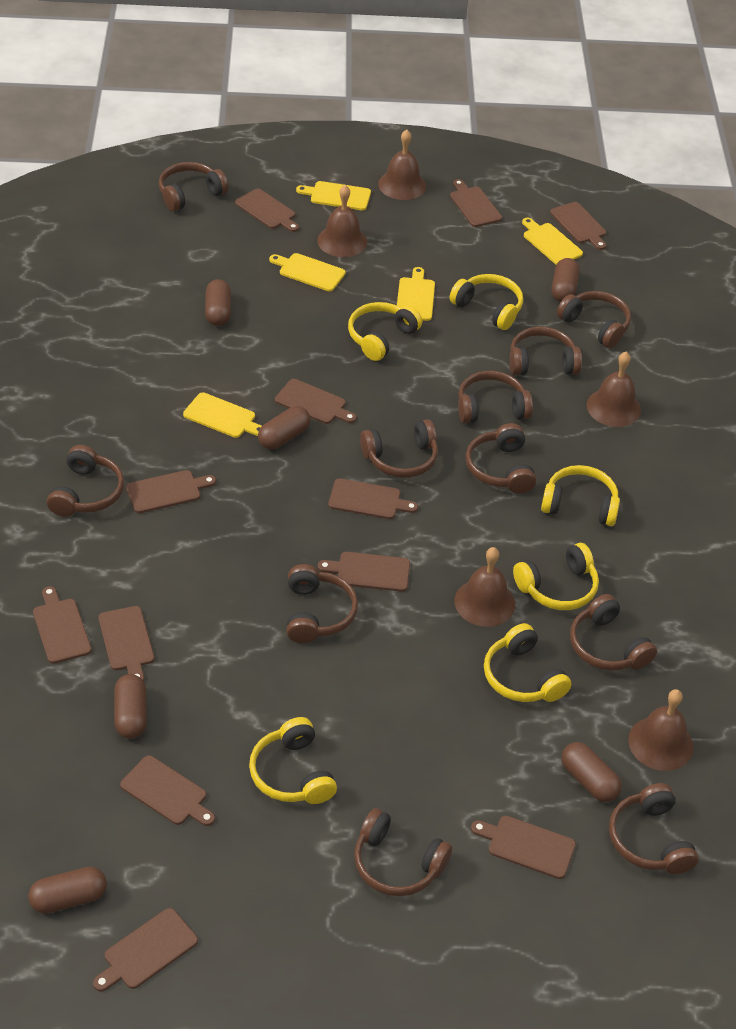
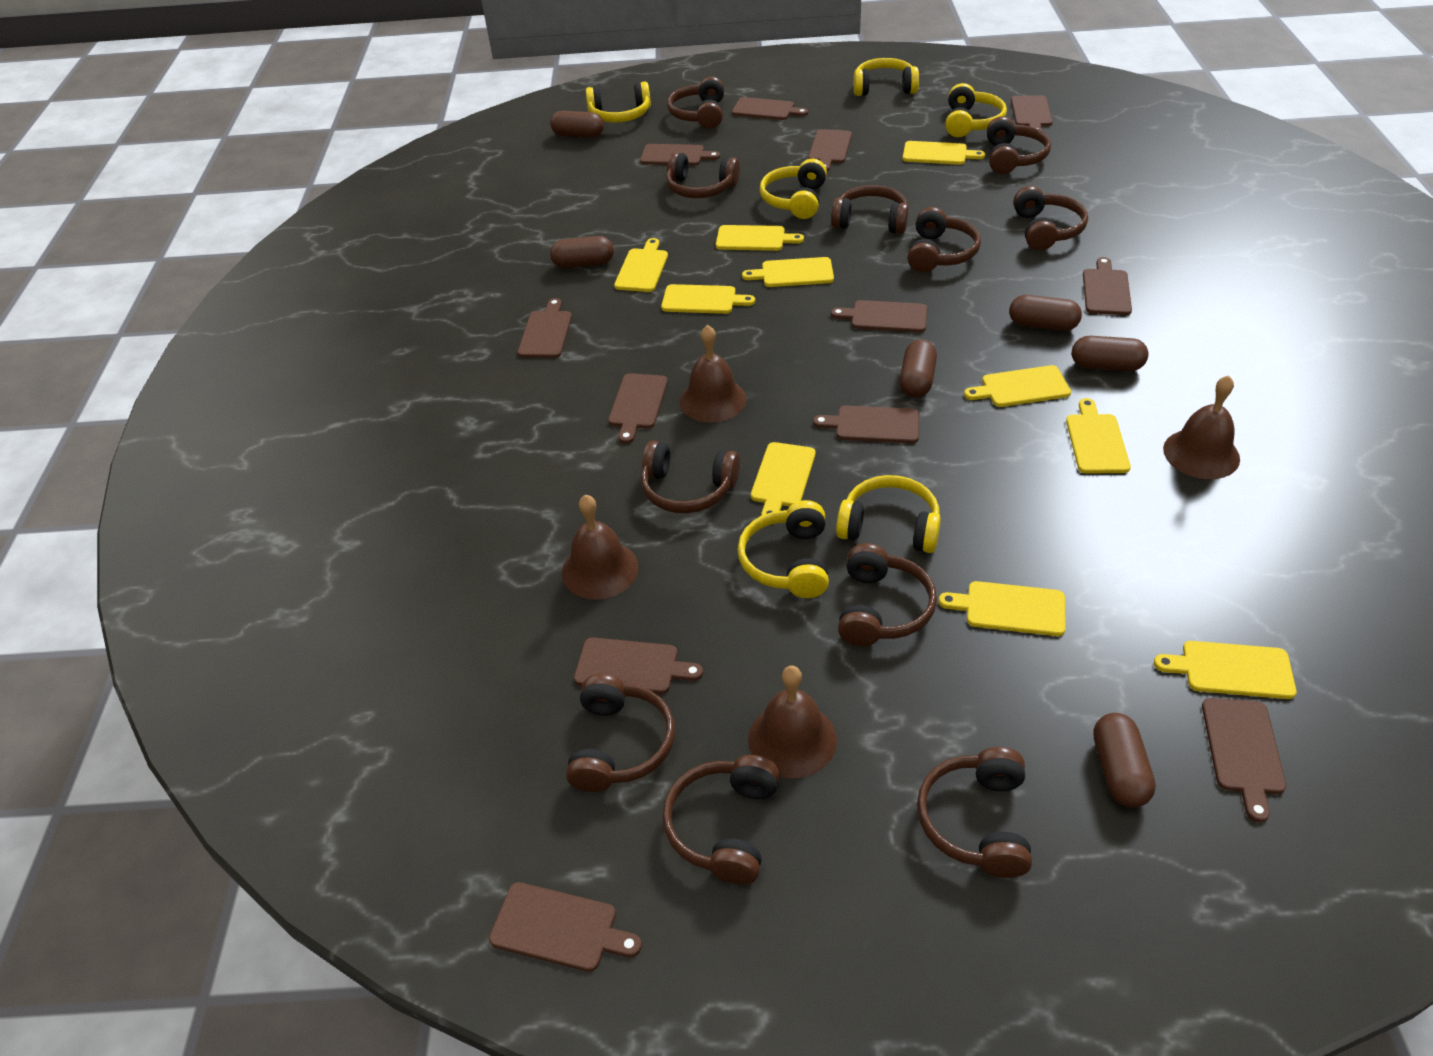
brown bell: [317,185,367,257] [378,130,426,200] [454,547,515,627] [587,352,641,427] [628,689,693,771] = 5 -> [562,495,639,600] [680,325,747,423] [748,666,837,778] [1163,375,1240,479] = 4
yellow cutting board: [183,392,262,438] [269,253,346,291] [296,181,371,210] [397,267,435,321] [522,218,583,265] = 5 -> [614,238,668,292] [661,284,755,314] [716,225,804,251] [742,257,834,287] [751,442,816,516] [902,141,985,165] [939,581,1066,636] [964,365,1071,407] [1066,398,1131,474] [1154,641,1297,699] = 10

